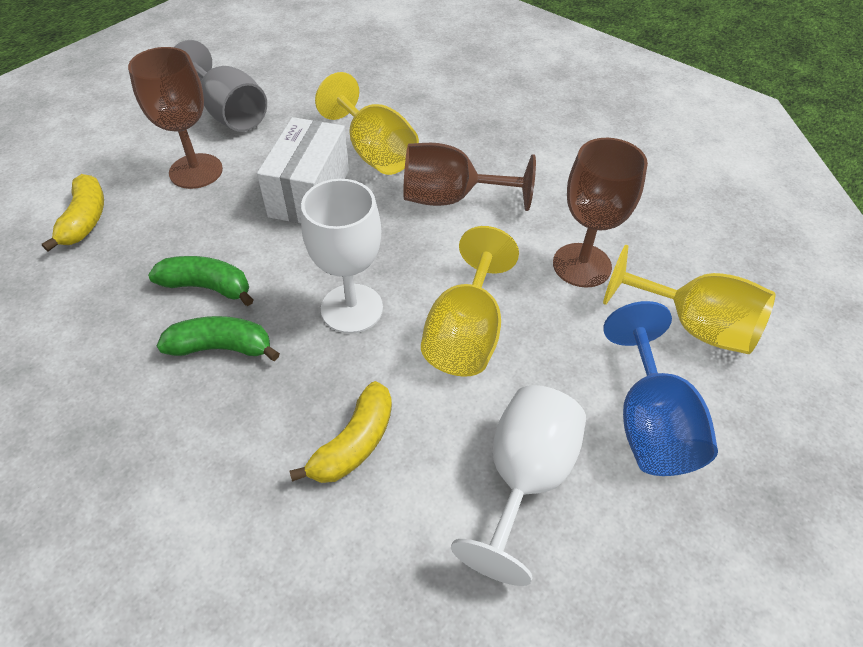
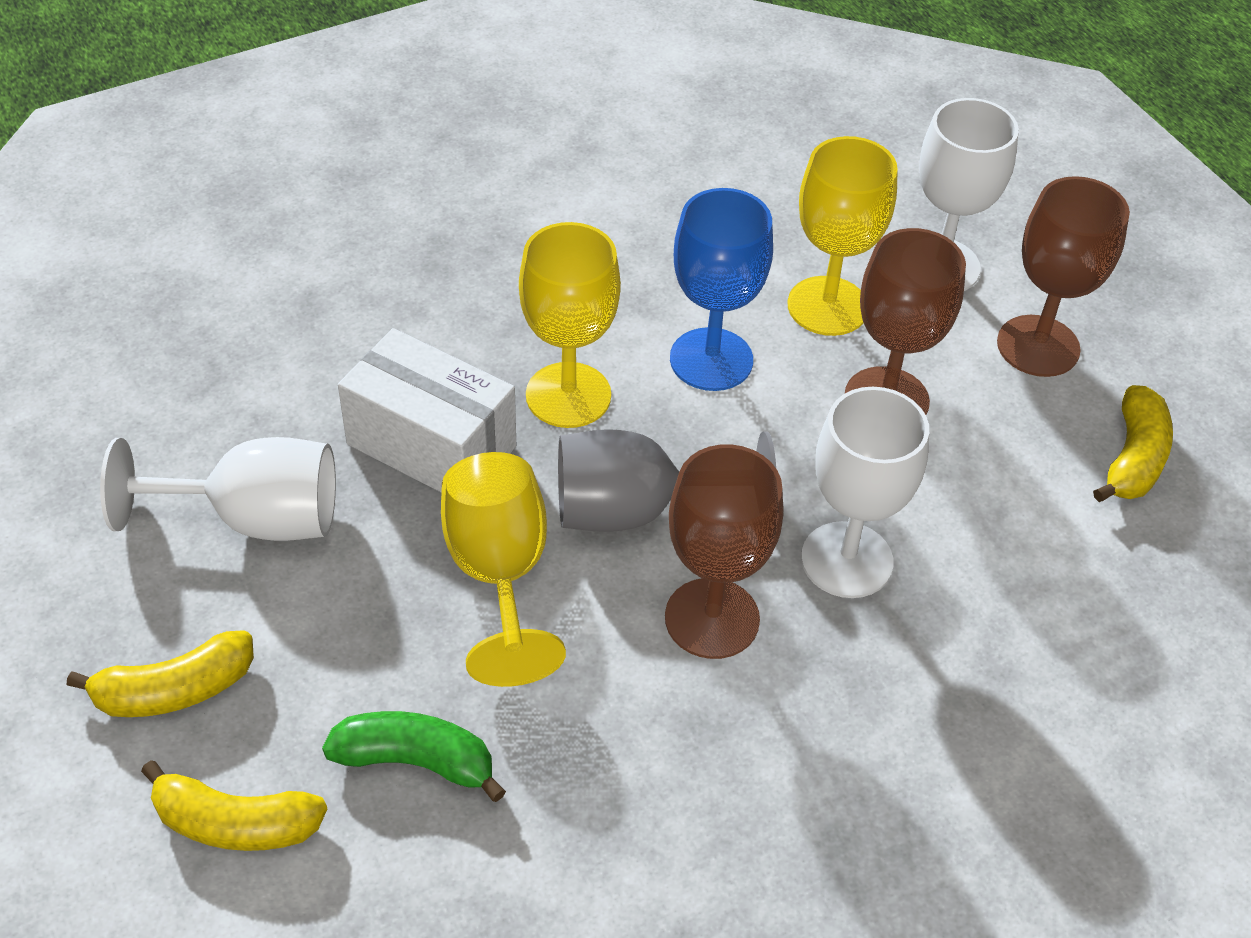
green banana: [148,256,253,306] [157,316,280,361] = 2 -> [322,711,506,802] = 1
white goblet: [301,179,383,334] [451,385,586,586] = 2 -> [100,437,336,541] [801,387,929,598] [919,98,1019,291] = 3
yellow banana: [42,174,104,252] [290,381,392,483] = 2 -> [67,630,254,717] [141,760,327,851] [1093,385,1173,502] = 3

